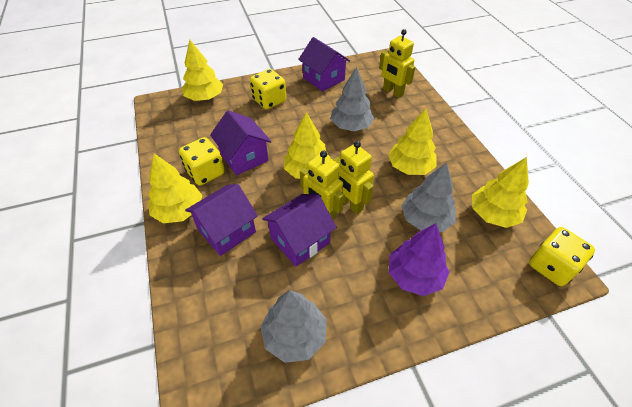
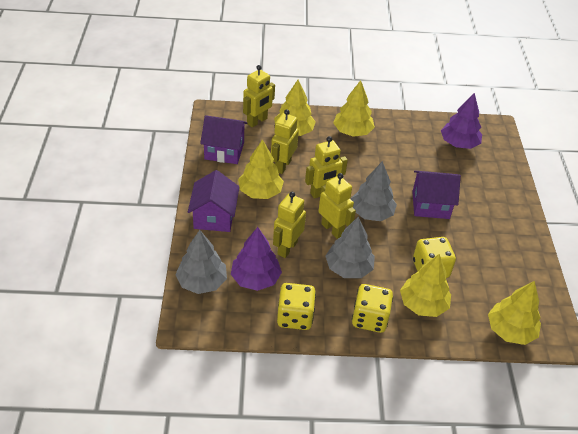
purple house: [185,184,258,256] [210,110,271,175] [262,194,337,266] [298,37,350,92] = 4 -> [188,170,239,232] [200,115,247,164] [412,171,461,219] = 3
purple tree: [389,223,449,296] = 1 -> [231,227,282,291] [441,93,482,149] = 2
yellow robot: [300,150,344,220] [333,141,374,214] [379,29,415,98] = 3 -> [243,65,275,127] [271,109,299,174] [273,192,306,258] [305,136,348,199] [318,173,356,239] = 5

